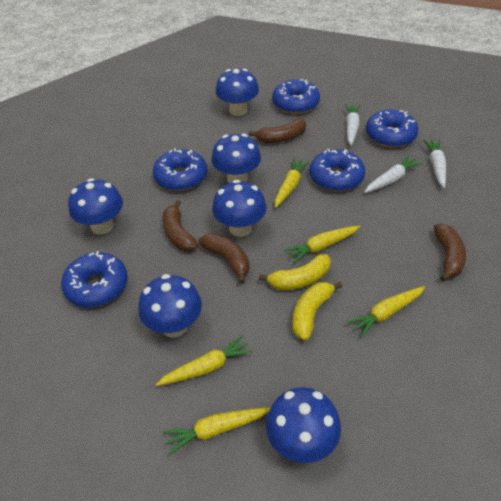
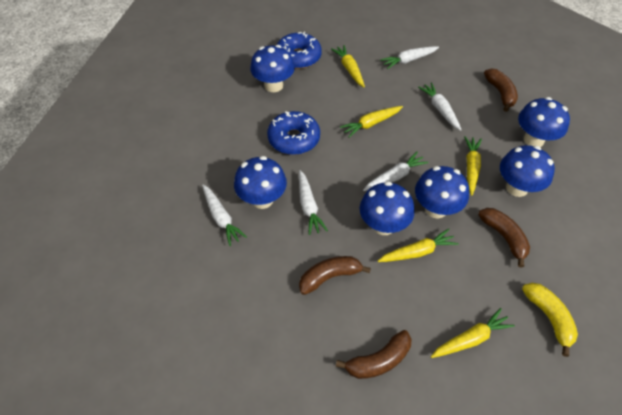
blue donut: [61,251,128,307] [153,148,207,191] [272,79,320,114] [310,149,365,191] [366,110,419,148] = 5 -> [267,111,320,155] [277,32,322,69] = 2
white carrot: [344,104,360,146] [364,155,422,193] [423,140,446,188] = 3 -> [202,185,247,246] [299,170,328,235] [363,151,429,191] [380,46,439,69] [418,82,461,131] = 5
yellow banana: [259,254,331,290] [293,282,343,341] = 2 -> [522,283,578,357] = 1

